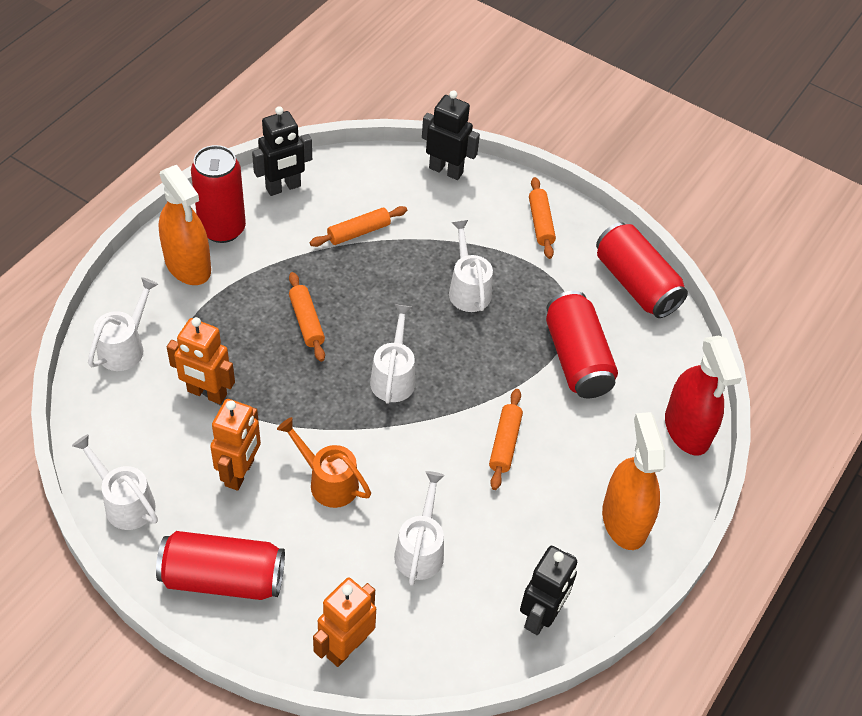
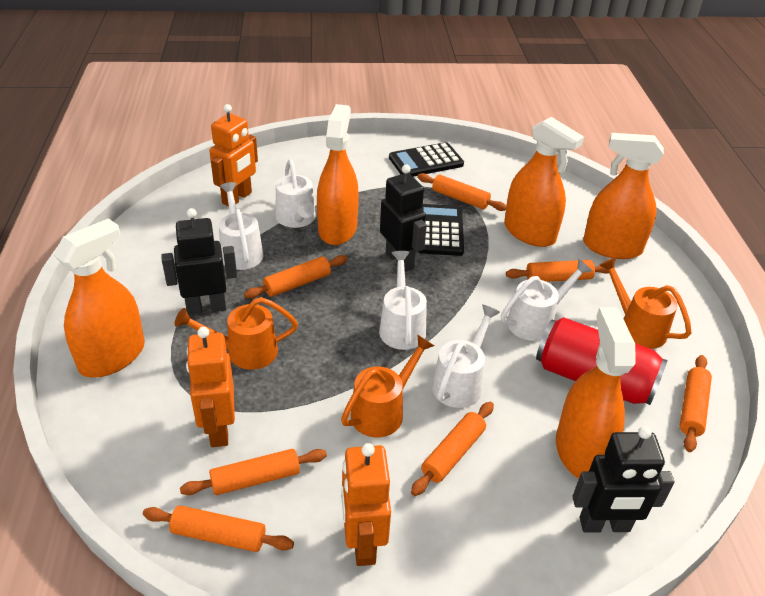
black calculator: none = 0 -> [389,142,464,177] [418,204,464,256] = 2
orange rolling pin: [289,272,325,362] [310,206,407,247] [489,389,523,490] [529,177,556,259] = 4 -> [143,505,294,552] [180,449,327,495] [244,255,348,299] [411,402,494,496] [417,173,506,211] [506,260,615,282] [680,355,712,452] = 7
orange spray bottle: [159,165,211,285] [602,412,665,550] = 2 -> [54,218,145,377] [317,104,359,245] [504,117,584,247] [556,307,635,479] [583,133,664,259] = 5
orange watering can: [277,417,371,508] = 1 -> [175,297,298,370] [341,335,434,437] [599,257,692,349] = 3
red can: [156,531,285,600] [191,145,246,243] [546,291,618,398] [596,222,688,318] = 4 -> [536,317,667,405] = 1
red spray bottle: [665,335,742,456] = 1 -> none = 0

